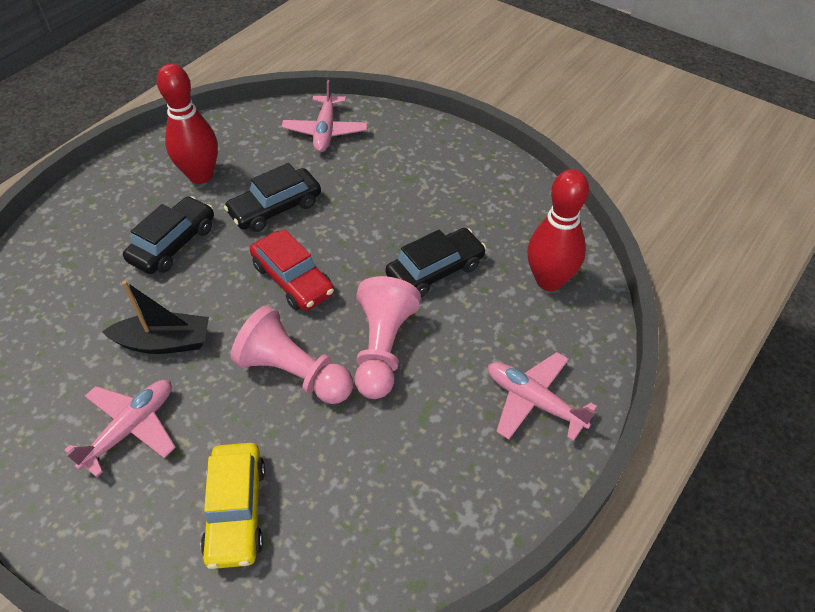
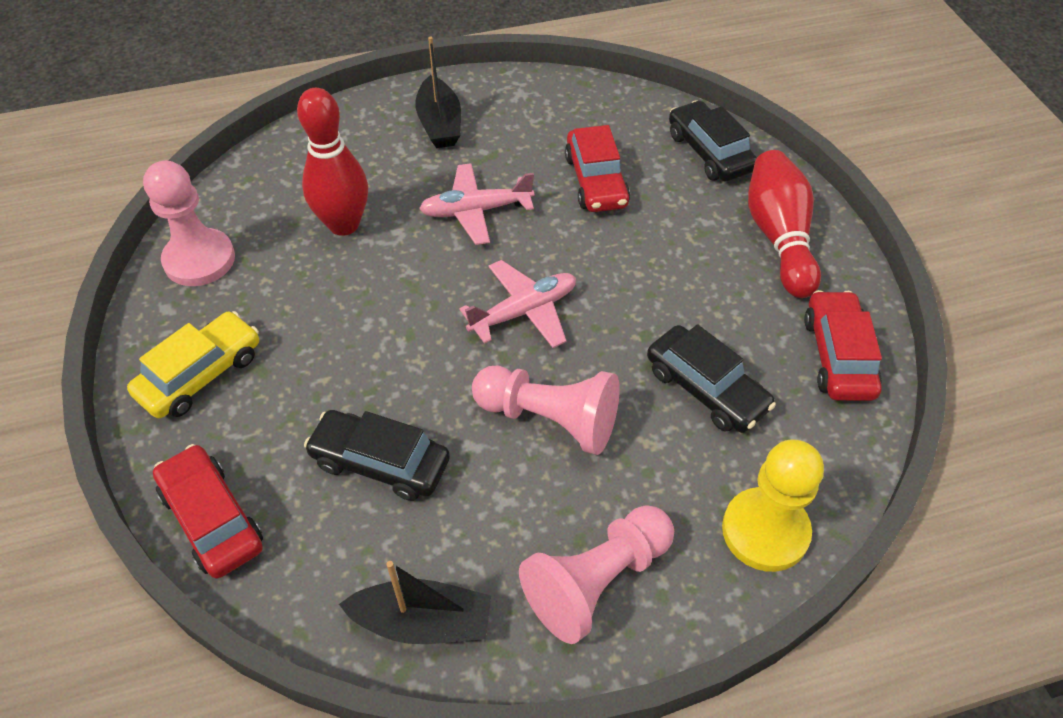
black boat: [102,280,209,354] = 1 -> [339,561,491,644] [415,36,461,148] = 2
pink pawn: [231,305,353,404] [355,276,421,399] = 2 -> [143,161,235,286] [472,366,620,455] [519,505,674,644] = 3
pink plane: [64,380,176,477] [281,80,368,153] [488,352,597,441] = 3 -> [419,163,534,245] [459,260,576,348] = 2
red car: [250,229,334,311] = 1 -> [153,444,263,579] [565,125,630,212] [804,290,882,401] = 3
yellow pawn: none = 0 -> [722,439,824,572] = 1

